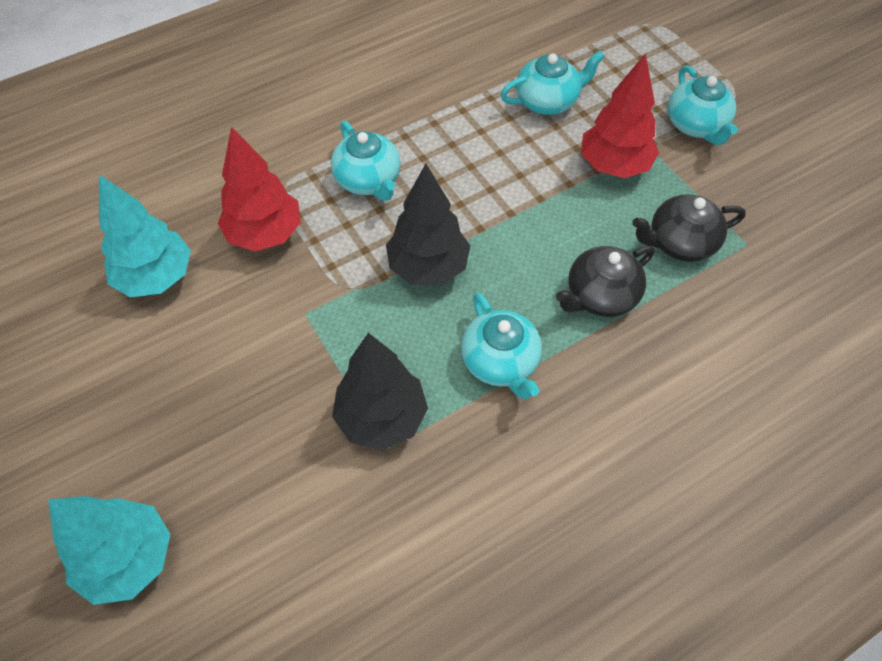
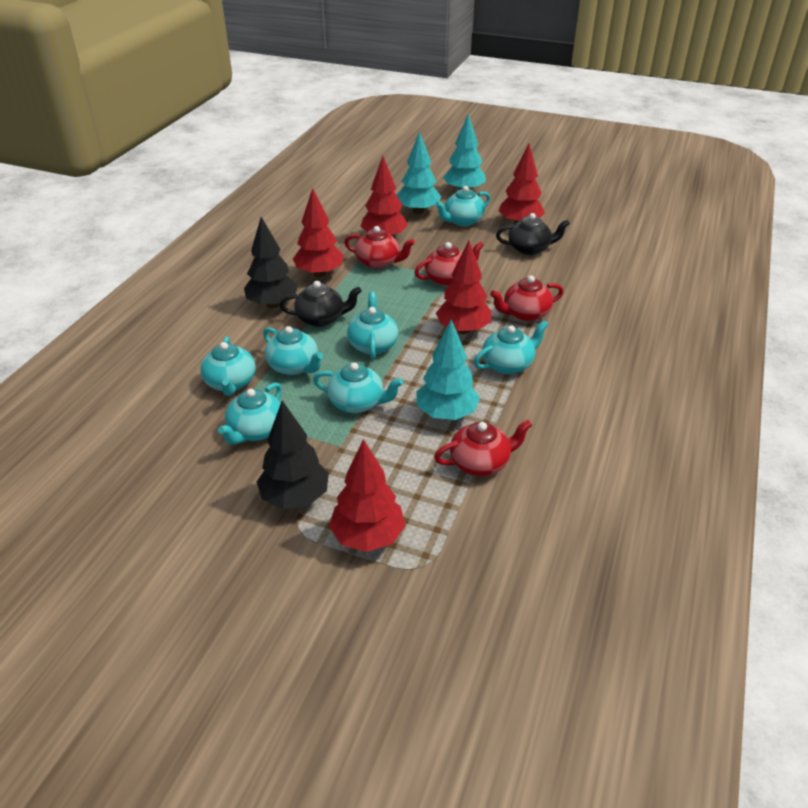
red teapot: none = 0 -> [344,226,415,269] [414,241,484,286] [434,420,532,476] [490,275,564,321] = 4
red tree: [218,127,301,251] [581,53,659,178] = 2 -> [293,188,344,277] [329,439,406,552] [360,156,408,235] [436,241,492,334] [498,144,545,223] = 5
turquoise teapot: [331,121,401,201] [461,293,542,399] [501,50,605,115] [668,65,738,145] = 4 -> [200,336,256,396] [218,382,282,445] [263,326,323,375] [313,362,403,413] [347,292,398,359] [435,186,491,226] [474,320,549,374] = 7
turquoise tree: [48,496,170,605] [99,174,191,297] = 2 -> [397,131,441,214] [416,320,480,420] [443,114,486,190] = 3

